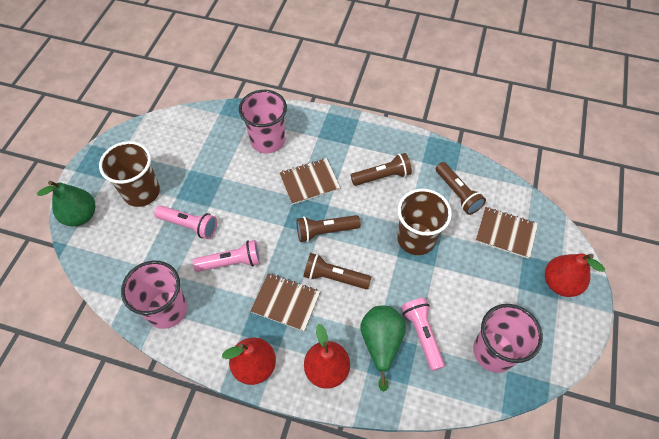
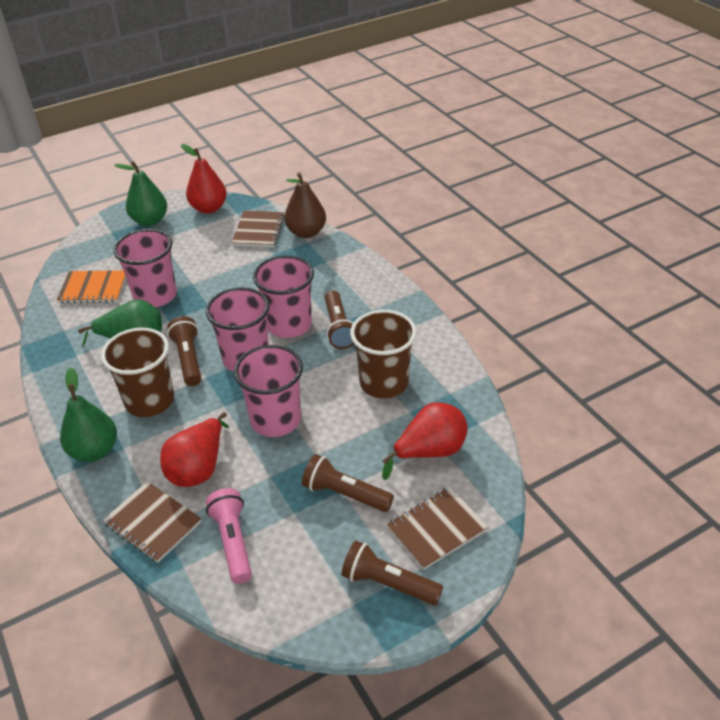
brown pear: none = 0 -> [284,173,326,238] = 1
green pear: [37,181,95,226] [360,306,406,392] = 2 -> [60,367,117,462] [78,299,162,348] [115,161,167,226] = 3
orange notebook: none = 0 -> [57,270,126,303] = 1
pink cup: [121,260,187,329] [239,90,287,153] [473,304,543,373] = 3 -> [113,229,177,307] [206,287,270,372] [234,345,303,437] [253,255,314,338] = 4
pink flashlight: [154,205,217,239] [193,240,260,272] [401,298,445,371] = 3 -> [206,488,252,584] = 1

